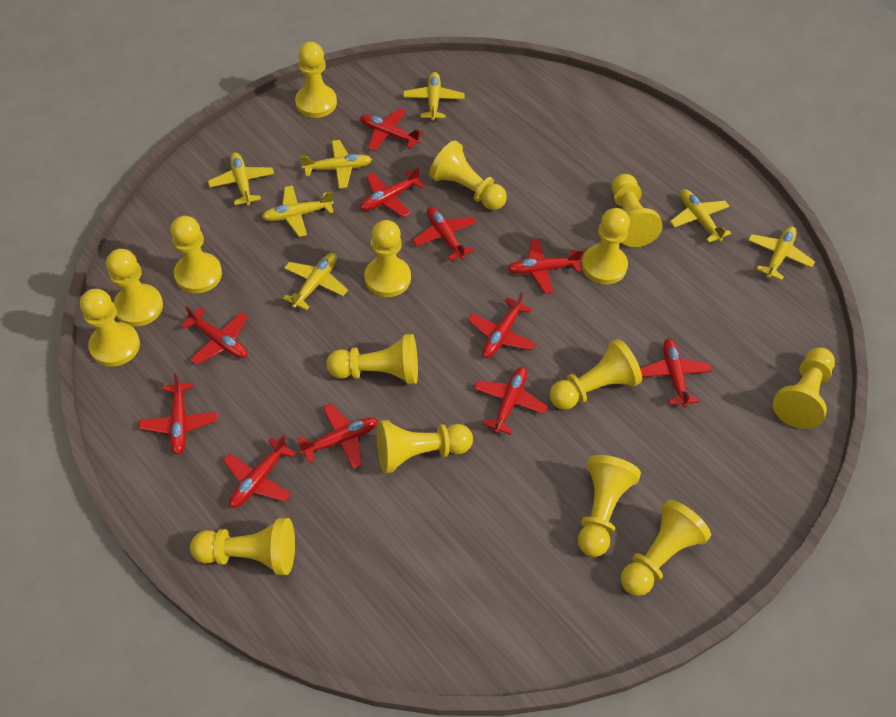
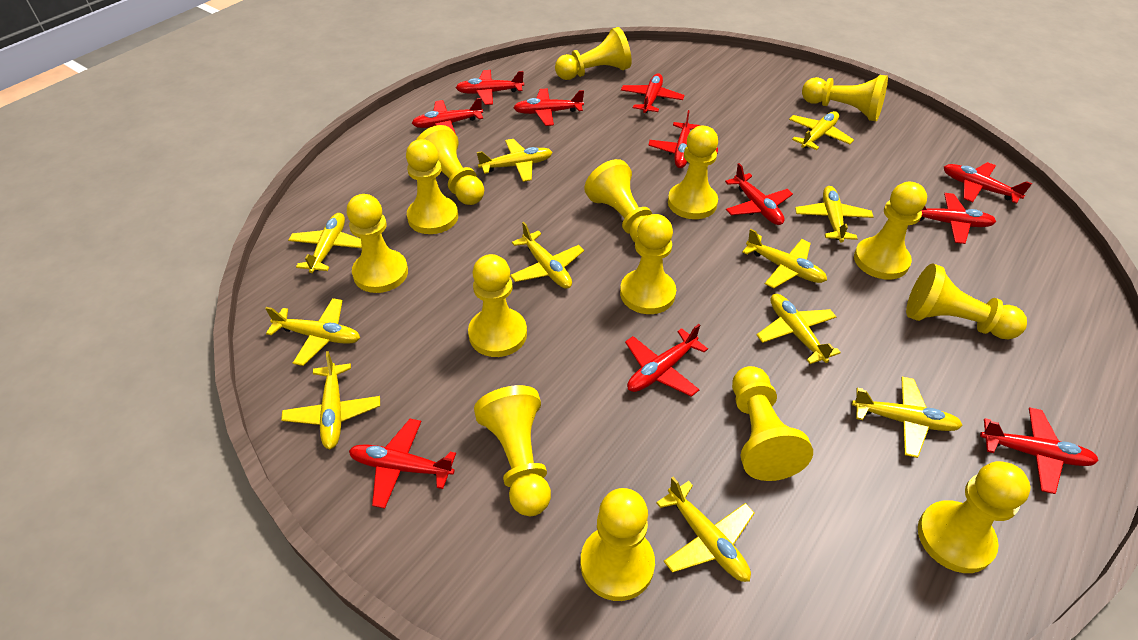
yellow plane: [208,152,274,206] [262,186,334,237] [283,253,348,310] [300,140,372,189] [403,72,465,121] [670,189,731,243] [748,226,815,280] = 7 -> [265,298,360,366] [281,351,380,449] [288,213,362,273] [477,139,553,182] [510,222,584,289] [656,477,754,582] [742,229,827,289] [757,294,841,364] [789,111,854,150] [795,186,873,242] [852,377,963,458] = 11

